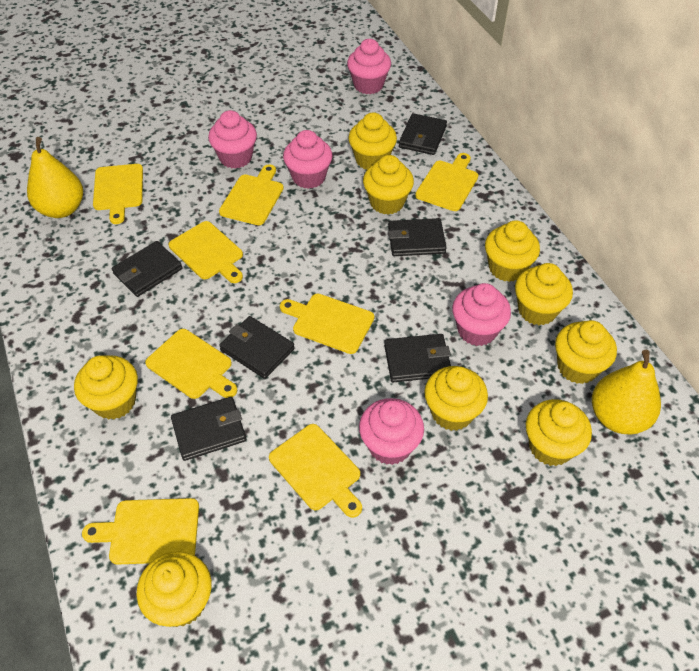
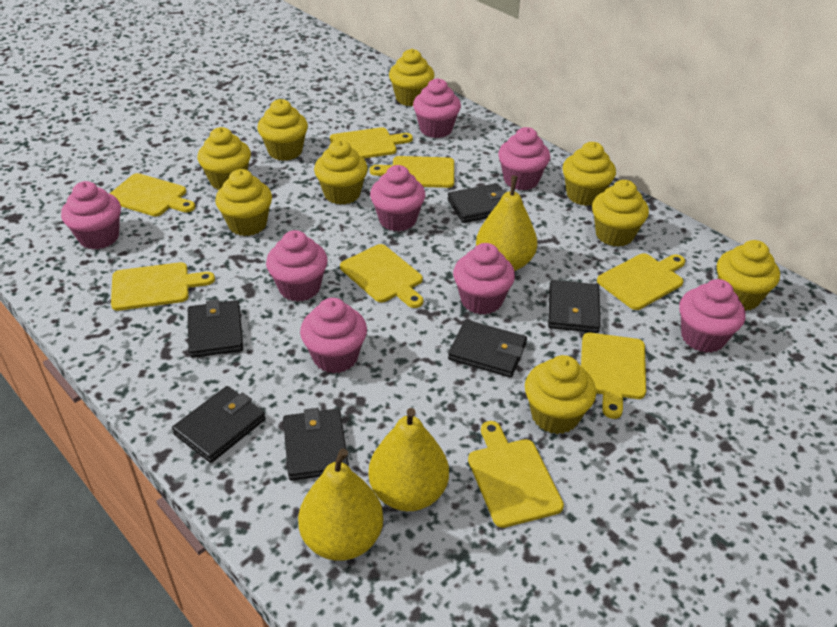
pink cupcake: [208,110,257,169] [283,130,333,189] [347,39,391,94] [359,398,424,465] [452,283,511,346] = 5 -> [61,181,121,249] [266,230,328,302] [300,298,367,373] [370,165,425,231] [413,78,461,138] [453,243,515,315] [498,127,550,190] [679,279,746,353] = 8
yellow pear: [27,137,83,218] [592,350,661,434] = 2 -> [298,448,383,561] [369,408,449,511] [476,176,537,271] = 3

